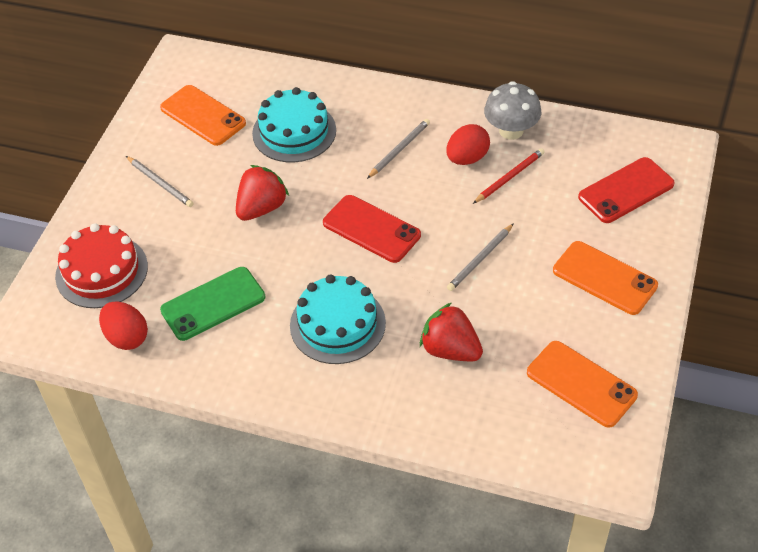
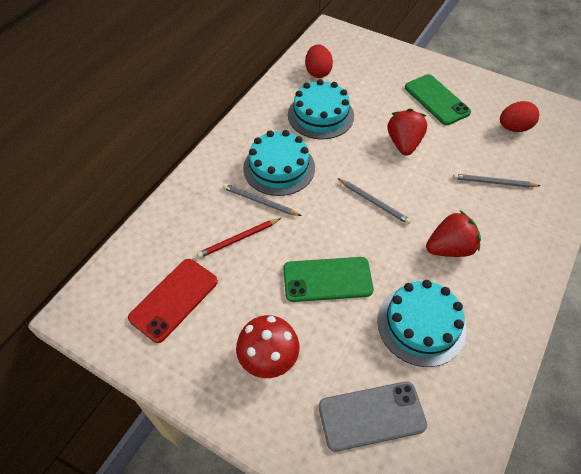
green phone: [160,267,265,341] = 1 -> [283,257,373,302] [405,74,471,125] = 2
grey mushroom: [484,81,541,140] = 1 -> none = 0
grey phone: none = 0 -> [319,382,427,452] = 1
orange phone: [160,85,246,146] [527,341,638,428] [553,241,658,315] = 3 -> none = 0
red cake: [55,223,148,308] = 1 -> none = 0
red mushroom: none = 0 -> [236,315,299,378] = 1
red phone: [323,195,421,263] [578,157,675,223] = 2 -> [128,259,218,343] = 1
turquoise cake: [252,87,336,162] [290,274,386,364] = 2 -> [243,130,315,196] [288,79,354,139] [377,280,466,367] = 3

